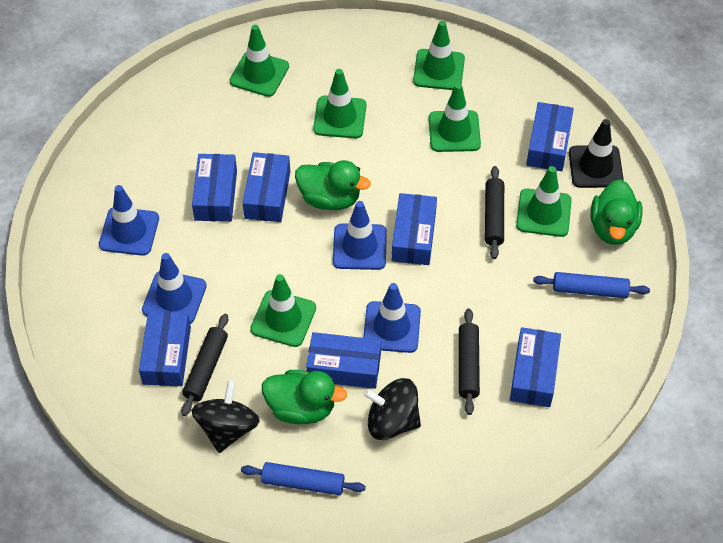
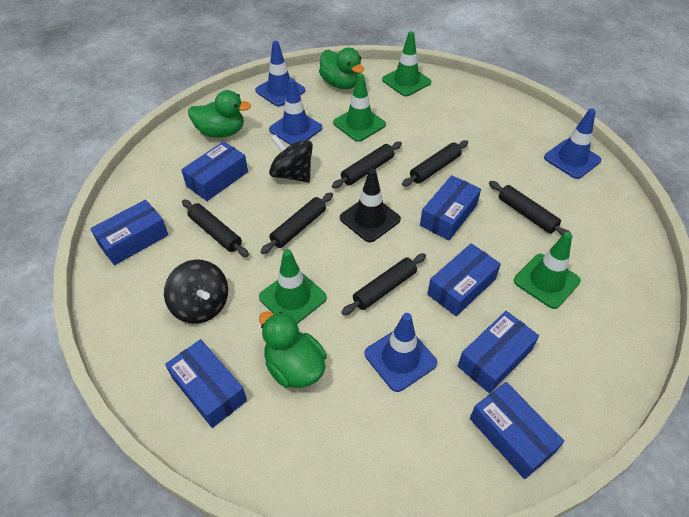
black rolling pin: [181,314,228,416] [459,308,480,415] [485,166,504,259] = 3 -> [182,200,249,257] [260,192,333,254] [332,142,402,188] [341,253,426,315] [402,140,468,186] [489,181,573,237] = 6
blue rolling pin: [241,462,366,495] [533,272,650,298] = 2 -> none = 0
green traffic cone: [230,25,289,97] [250,274,316,347] [313,69,366,138] [413,21,465,90] [429,83,481,152] [516,166,572,237] = 6 -> [259,249,327,324] [333,73,386,142] [382,31,431,96] [514,232,581,309] = 4

